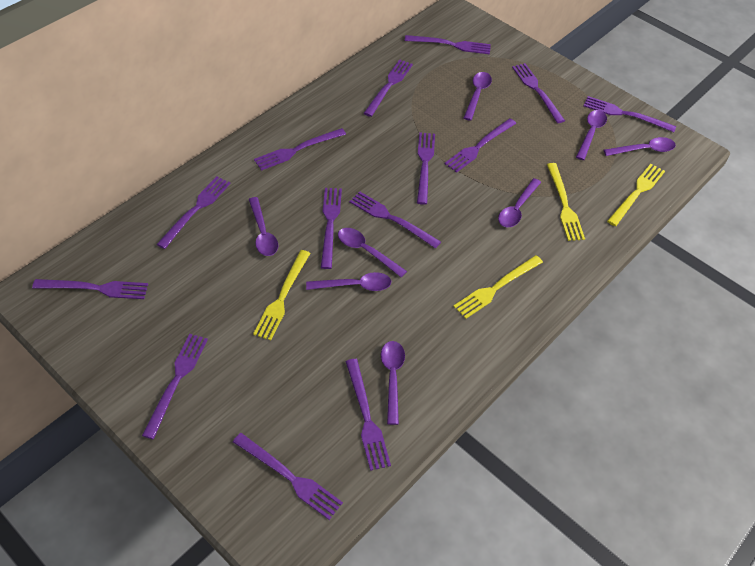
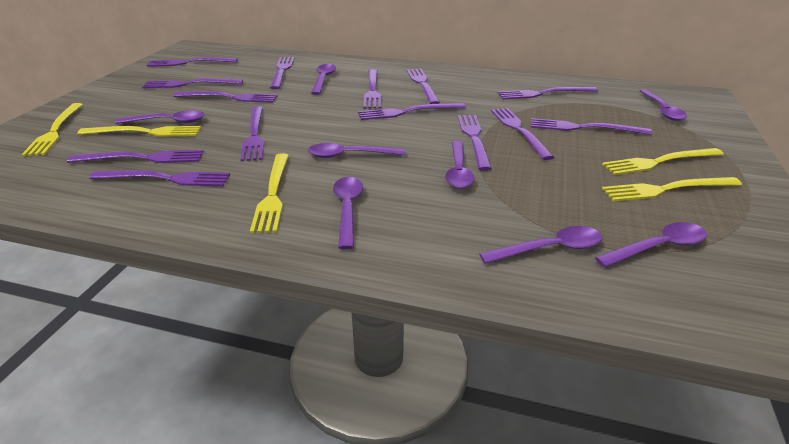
yellow fork: [253,250,311,340] [453,255,543,319] [547,163,585,241] [607,164,665,226] = 4 -> [21,103,83,156] [78,126,201,137] [250,153,289,233] [602,148,724,175] [602,177,742,201] = 5

